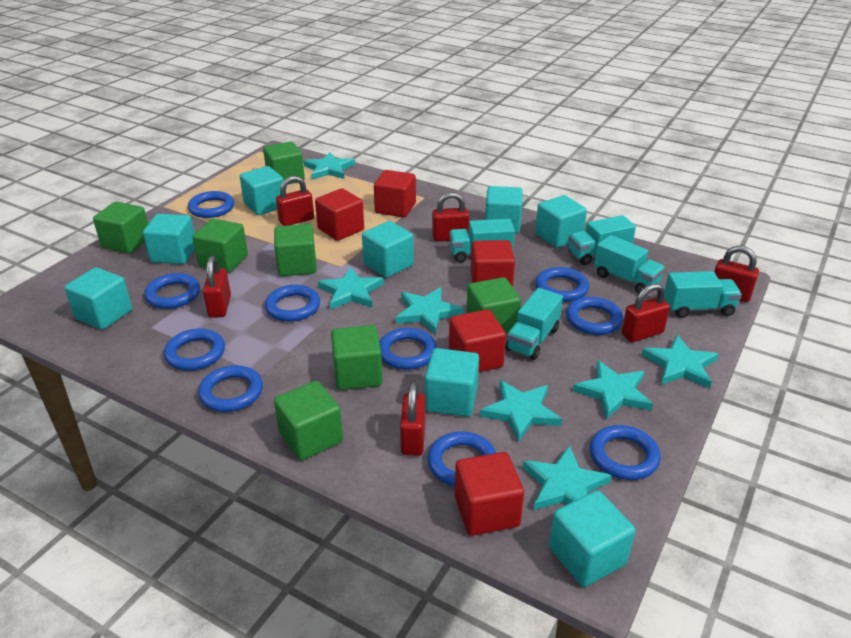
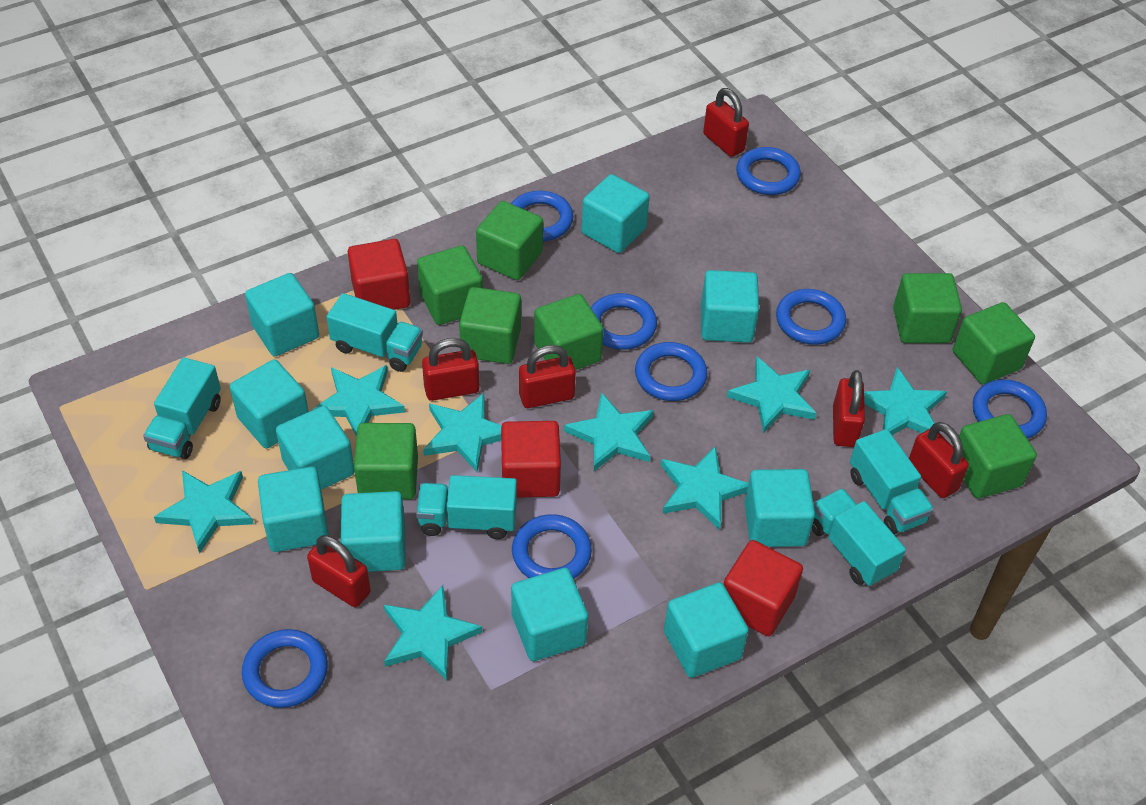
blue ring: [144,273,200,309] [164,328,225,371] [188,191,234,218] [198,365,263,412] [265,285,320,322] [379,328,437,370] [428,432,496,487] [535,267,589,302] [566,297,623,335] [590,425,661,480] = 10 -> [242,629,328,708] [511,191,573,241] [512,514,592,579] [591,293,657,350] [635,342,707,401] [736,147,801,195] [776,289,846,345] [973,379,1047,439] = 8
green cube: [93,202,148,254] [192,219,248,273] [263,141,305,184] [274,224,317,276] [274,381,343,460] [331,325,383,390] [466,277,521,334] = 7 -> [354,423,418,499] [417,245,483,325] [459,287,521,364] [476,201,543,280] [534,294,604,370] [893,273,962,343] [953,302,1035,384] [959,414,1037,499] = 8
red cube: [315,188,364,241] [374,170,416,218] [449,309,506,372] [455,452,524,536] [471,240,515,287] = 5 -> [348,239,410,310] [501,421,561,498] [723,540,803,636] = 3
turquoise cube: [65,267,132,330] [143,214,195,264] [239,166,284,215] [362,221,414,278] [425,348,479,417] [485,186,523,234] [535,195,587,248] [549,490,635,587] = 8 -> [230,359,309,449] [245,273,319,356] [258,466,329,552] [276,406,354,490] [341,491,406,572] [511,568,588,661] [581,174,649,253] [664,583,749,678] [701,270,759,343] [744,469,815,547] = 10
turquoise star: [304,152,355,180] [318,267,384,310] [396,287,463,334] [480,380,562,442] [522,445,612,510] [573,360,653,419] [642,335,719,389] = 7 -> [154,470,254,554] [312,365,405,437] [384,585,482,680] [423,393,502,472] [564,392,654,471] [661,446,748,530] [727,356,817,433] [864,367,947,435] = 8

